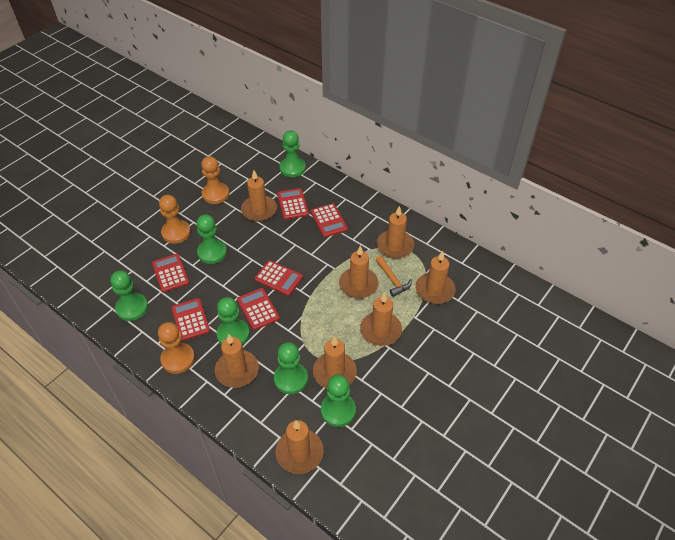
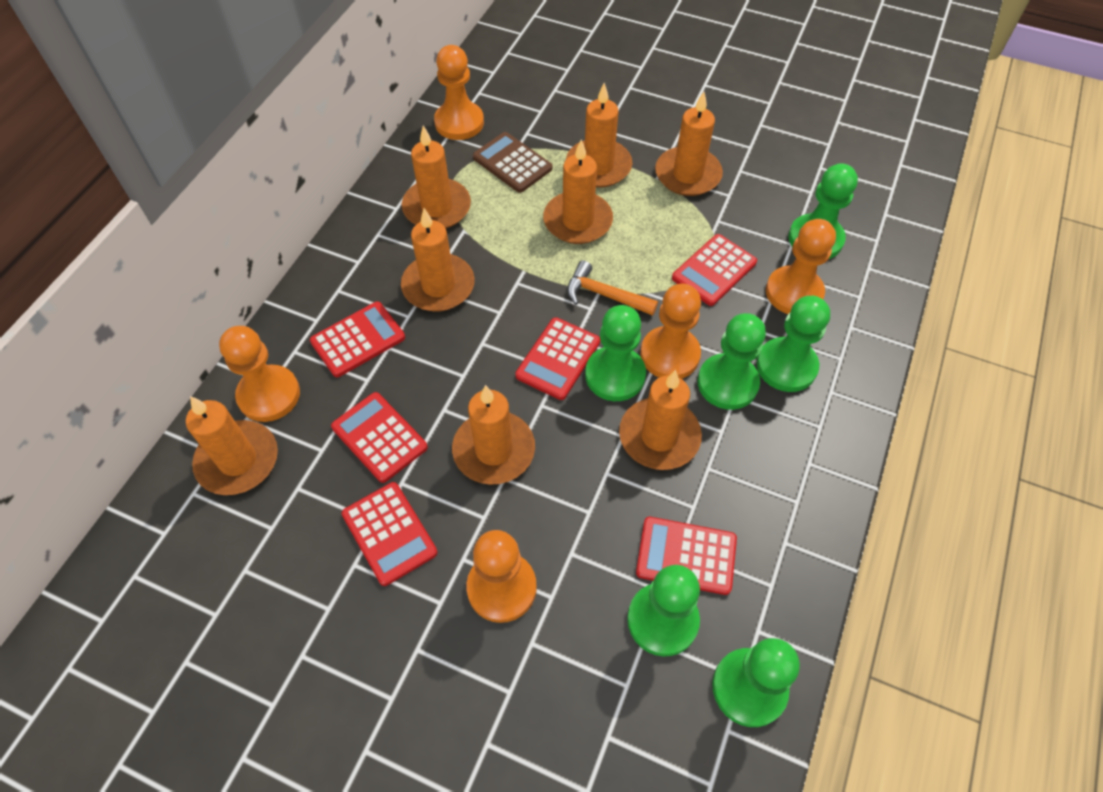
brown calculator: none = 0 -> [473,132,552,193] = 1
orange pawn: [158,322,195,374] [159,195,191,244] [201,156,229,204] = 3 -> [219,326,300,422] [434,45,484,140] [466,530,537,623] [640,283,701,379] [766,219,836,314] = 5

